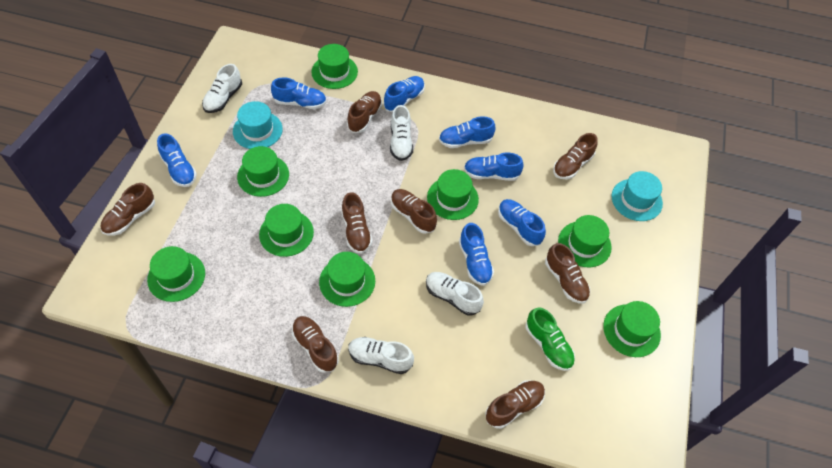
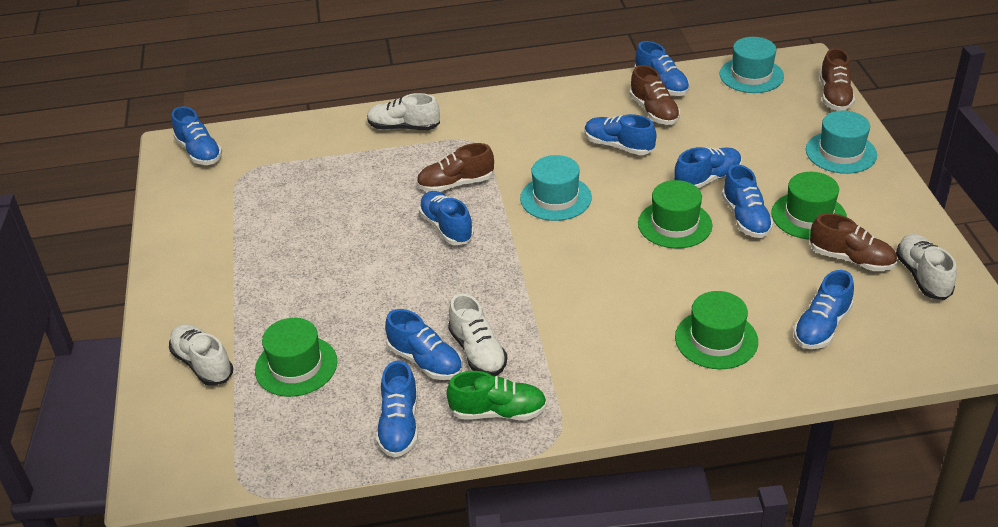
blue shoe: [157,133,197,187] [271,78,326,109] [384,76,425,112] [439,116,495,148] [459,223,494,286] [464,153,524,181] [498,199,546,246] = 7 -> [171,106,222,165] [376,360,418,458] [385,309,463,380] [419,191,474,245] [584,114,656,155] [635,41,690,96] [674,147,742,189] [722,164,774,238] [794,270,854,349] = 9
brown shoe: [100,183,155,236] [292,316,339,373] [341,192,372,254] [347,91,382,133] [391,189,437,234] [485,380,545,429] [545,243,590,304] [553,133,598,179] = 8 -> [416,143,494,192] [630,65,680,125] [810,213,897,271] [820,48,855,111] = 4
green hat: [147,246,205,302] [237,146,289,197] [259,204,314,257] [311,44,358,89] [319,252,375,307] [427,169,479,220] [558,215,612,267] [603,301,661,357] = 8 -> [255,318,338,397] [638,180,712,249] [675,291,758,369] [771,172,847,240] = 4
turquoise hat: [233,101,283,149] [612,171,663,221] = 2 -> [520,155,592,221] [719,37,784,93] [806,111,877,174] = 3

